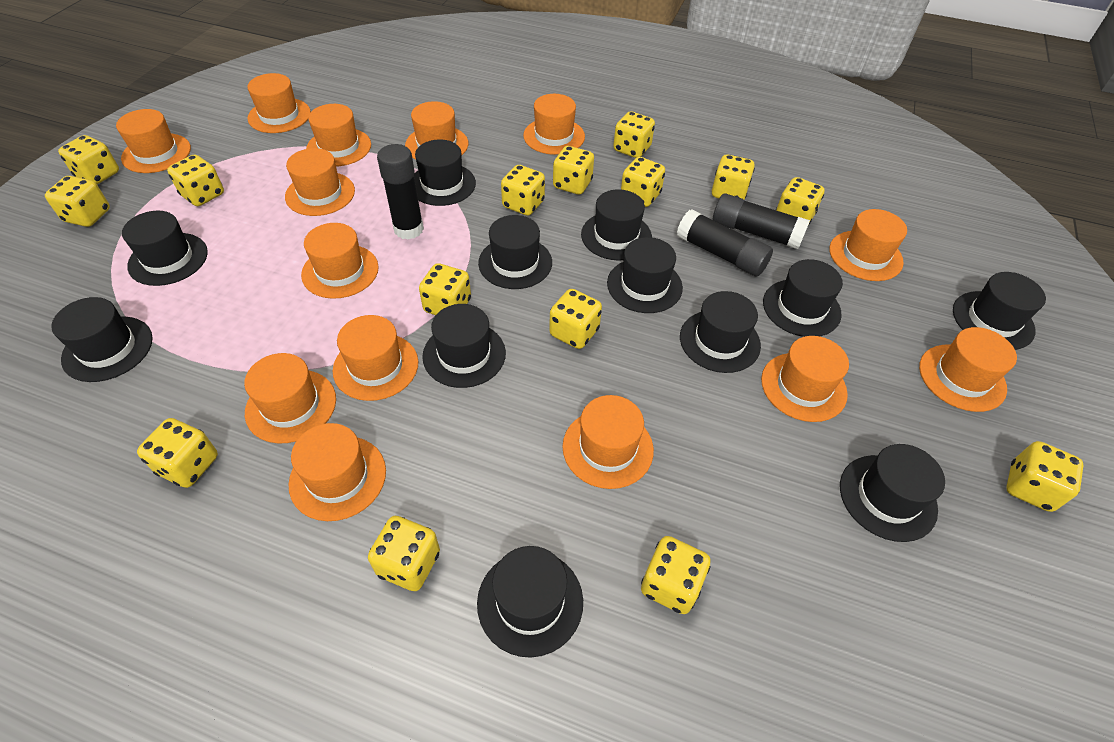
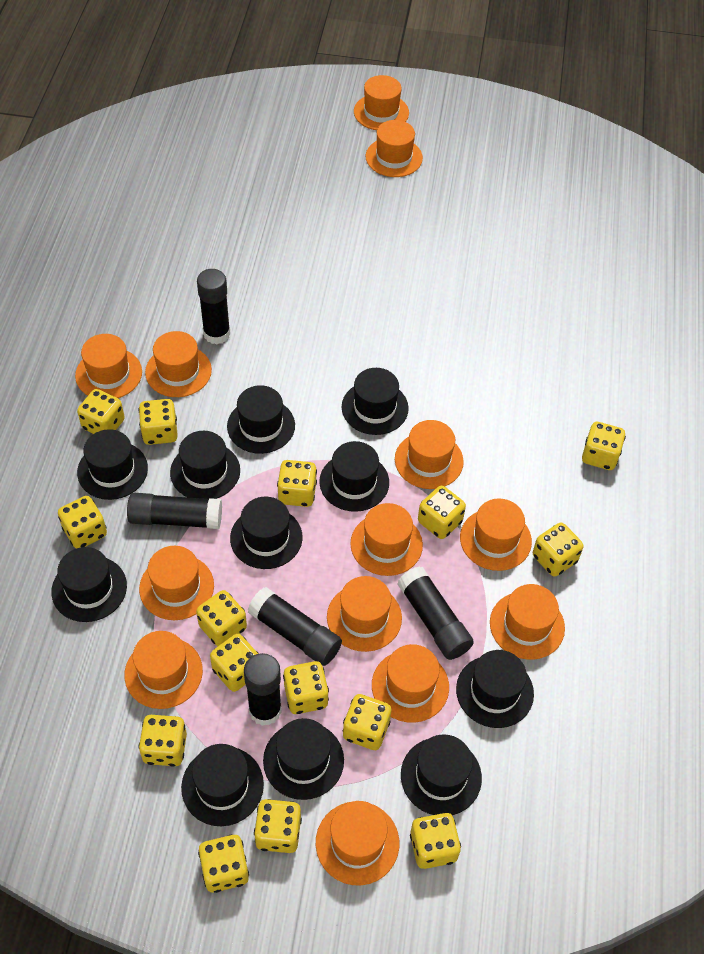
black glue stick: [377,144,424,240] [677,209,773,276] [713,193,810,249] = 3 -> [127,493,222,529] [197,269,231,344] [244,653,282,726] [248,587,342,666] [397,566,474,660] = 5
black hat: [51,297,153,382] [122,211,208,286] [414,140,476,206] [422,304,506,388] [477,546,583,658] [478,215,552,289] [581,189,652,261] [607,237,683,313] [680,291,761,373] [763,259,843,337] [840,444,945,542] [953,272,1046,350] = 12 -> [51,547,127,622] [77,429,148,500] [170,431,240,499] [181,744,264,826] [227,385,295,454] [230,497,303,569] [263,718,344,800] [319,441,389,512] [341,368,409,435] [401,734,482,815] [456,650,534,728] = 11
orange hat: [116,109,191,173] [244,353,336,443] [247,73,311,133] [285,148,355,216] [289,423,386,521] [301,223,379,299] [306,104,371,166] [333,315,418,401] [405,101,468,160] [523,94,585,155] [563,395,654,489] [761,336,849,422] [829,209,907,281] [919,327,1017,412] = 14 -> [75,334,142,398] [124,631,203,709] [139,546,214,620] [145,331,212,397] [316,801,399,885] [327,576,402,652] [350,503,423,576] [354,75,409,130] [366,120,423,177] [372,644,449,723] [395,420,464,489] [460,498,532,571] [490,584,565,660] = 13

